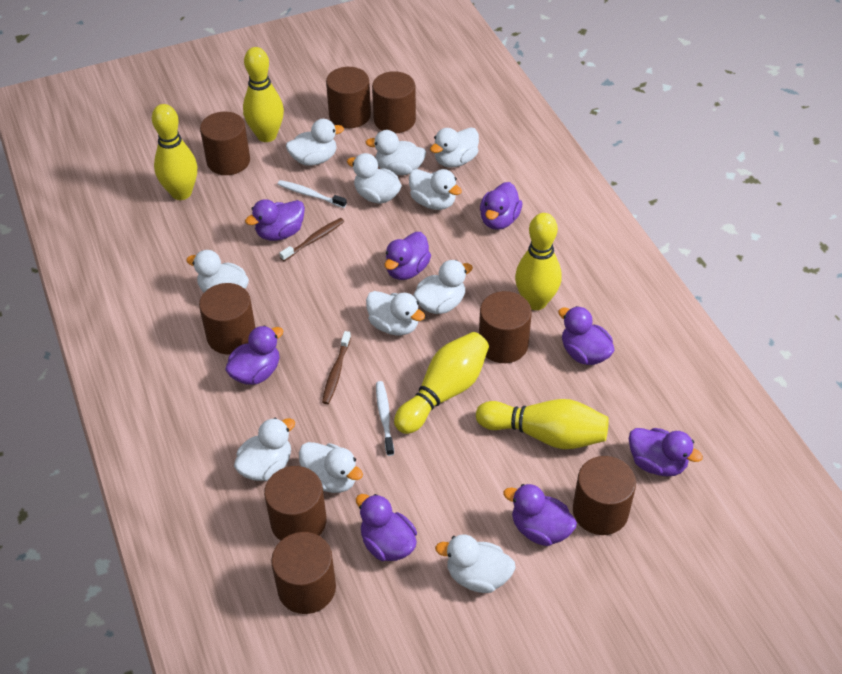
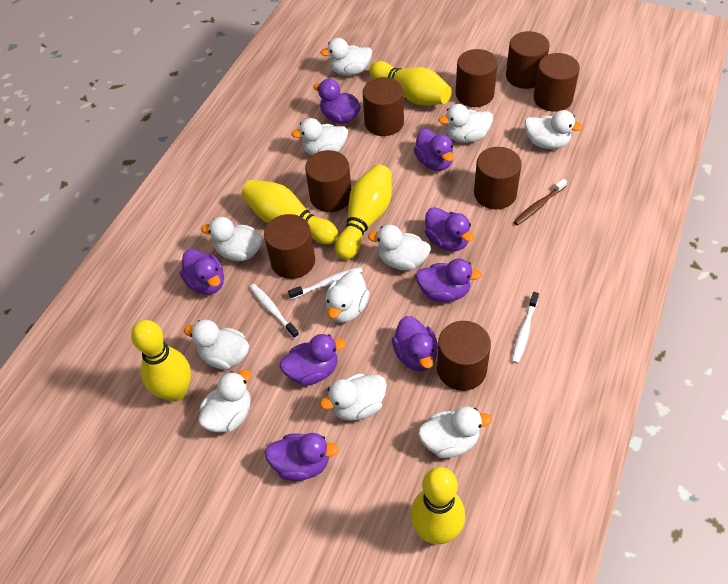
brown toothbrush: [280,218,344,261] [322,331,351,404] = 2 -> [514,179,567,225] = 1
white toothbrush: [278,180,347,208] [376,381,394,456] = 2 -> [249,284,299,339] [288,266,363,299] [512,292,539,364] = 3

